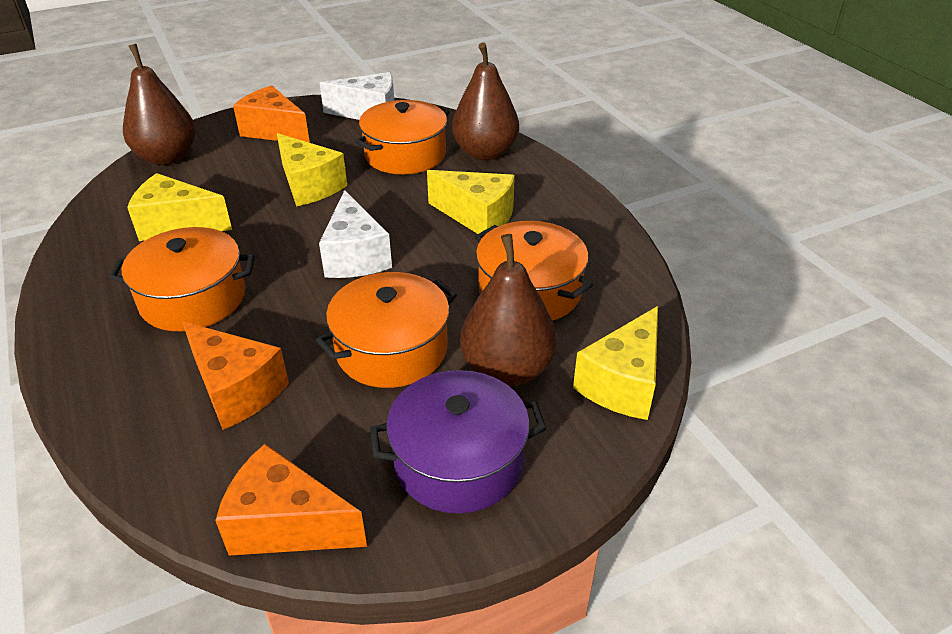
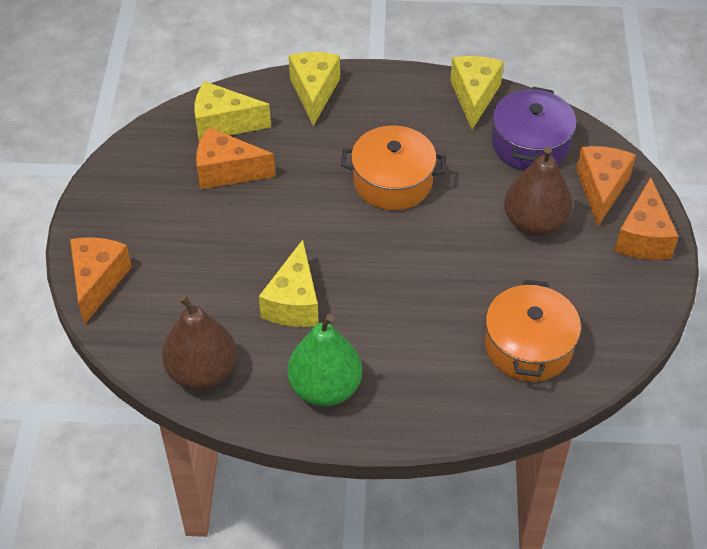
brown pear: [123,44,196,165] [452,42,519,160] [460,234,557,387] = 3 -> [162,295,237,390] [504,146,573,236] = 2
green pear: none = 0 -> [287,314,362,406] = 1
orange cheese: [182,321,289,430] [215,444,367,556] [233,85,310,143] = 3 -> [70,237,132,325] [196,127,275,189] [576,146,636,226] [615,177,679,260] = 4
orange pot: [109,227,255,331] [316,272,457,388] [355,100,449,175] [475,221,593,321] = 4 -> [341,126,446,210] [485,280,581,382] = 2
white cheese: [319,72,394,120] [319,190,392,278] = 2 -> none = 0

